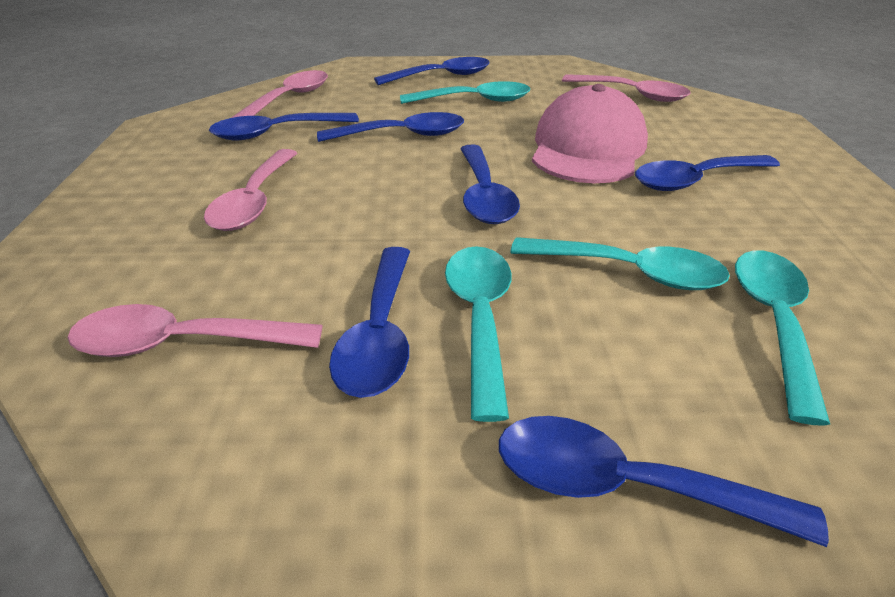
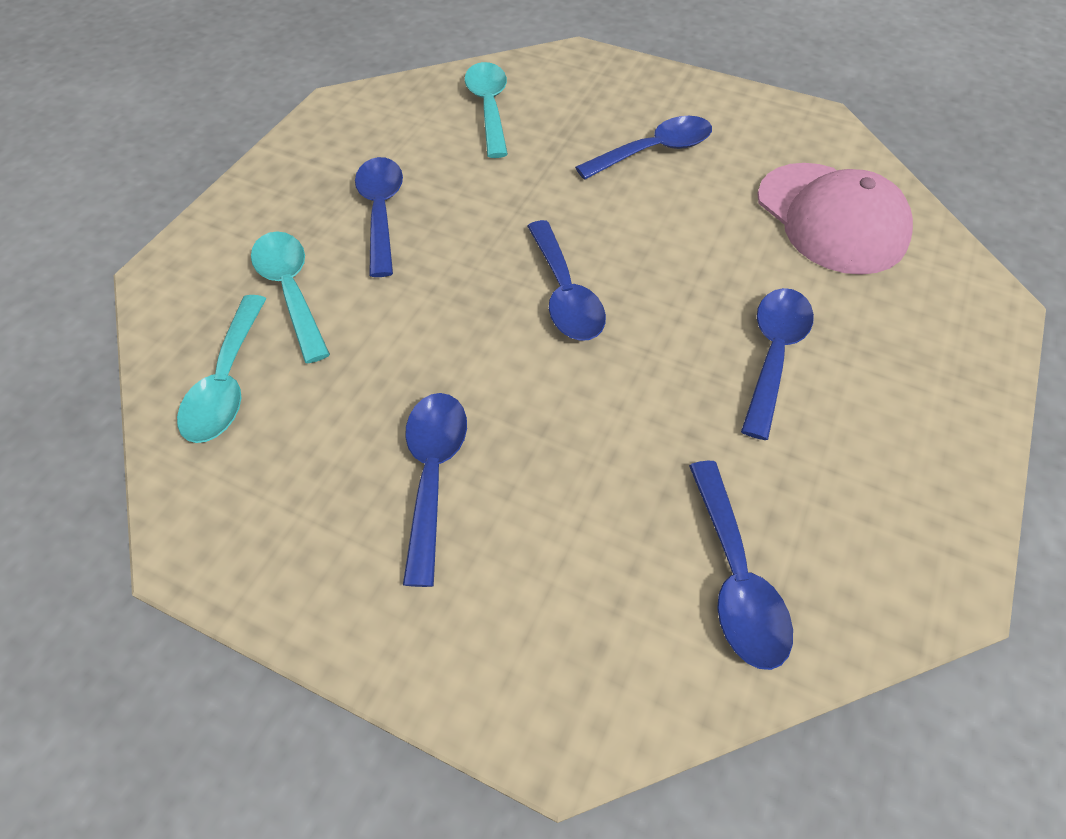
blue spoon: [209,113,359,140] [317,112,464,142] [329,247,410,398] [374,57,490,85] [460,144,520,224] [499,416,829,547] [635,155,780,191] = 7 -> [355,157,403,277] [403,393,467,587] [527,220,606,341] [575,116,712,180] [689,461,793,670] [741,288,814,440] = 6
pink spoon: [67,304,323,357] [204,149,297,231] [231,70,328,118] [562,74,690,102] = 4 -> none = 0
turquoise spoon: [400,81,530,104] [445,246,512,422] [510,237,730,290] [735,250,830,426] = 4 -> [177,295,267,443] [251,232,330,363] [465,62,508,158] = 3

